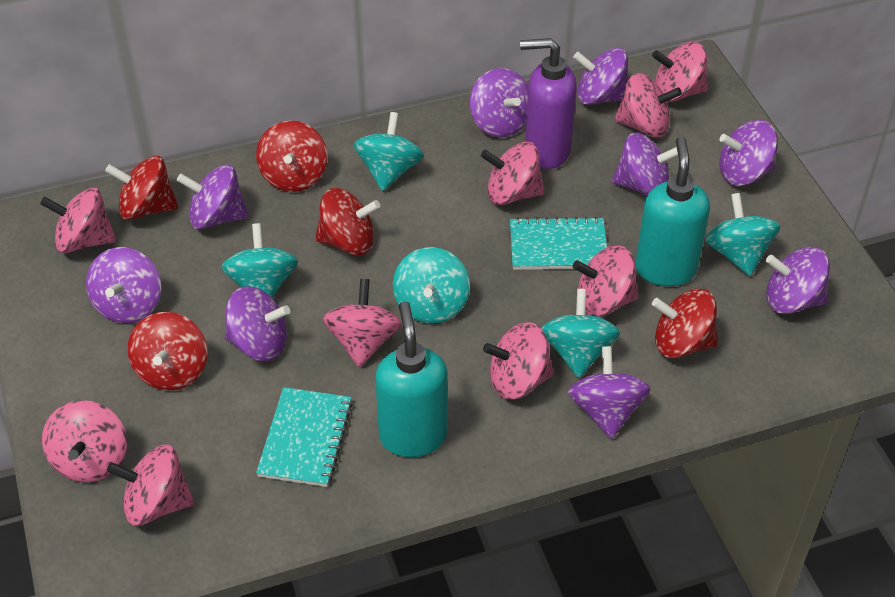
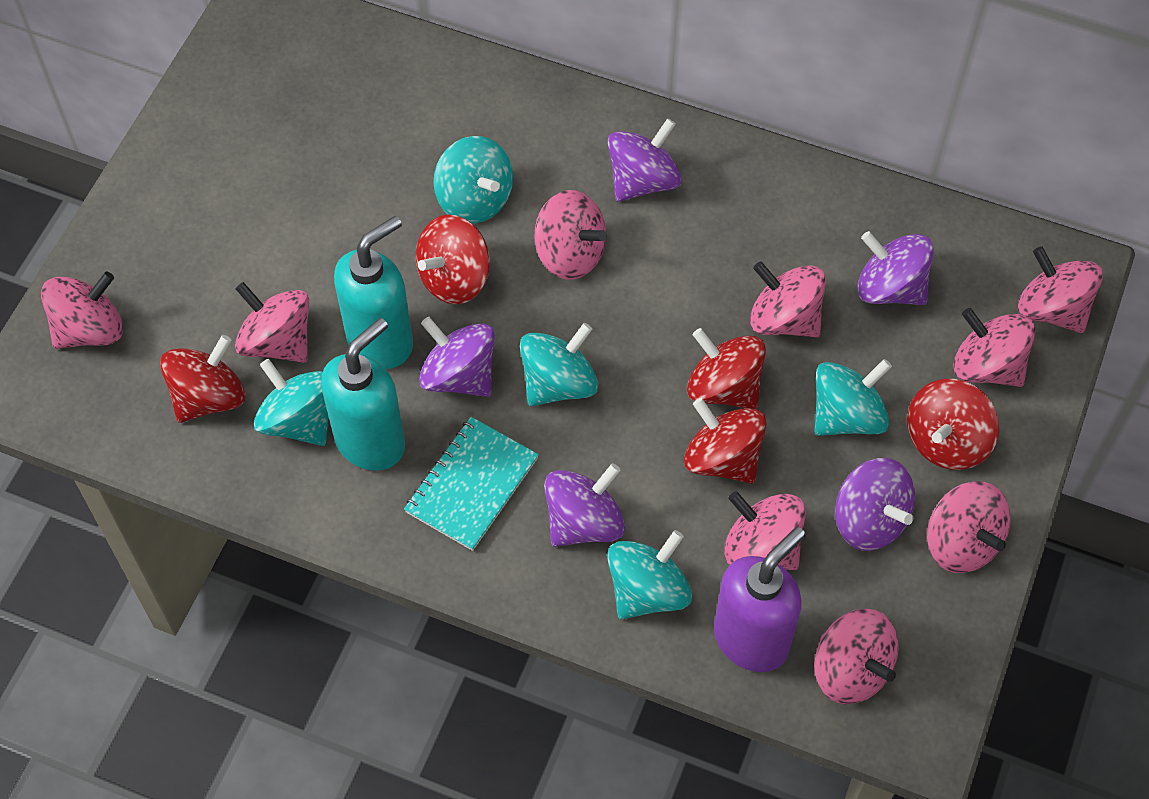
purple spinning top: [86,247,161,323] [177,164,248,229] [224,286,290,361] [470,68,528,137] [568,346,650,439] [573,48,629,105] [612,133,678,196] [720,120,778,186] [766,247,830,314] = 9 -> [419,317,495,397] [544,463,625,547] [608,118,682,202] [835,458,915,551] [857,231,934,305] = 5
turquoise notebook: [256,387,353,487] [510,217,607,270] = 2 -> [404,417,539,551] = 1

